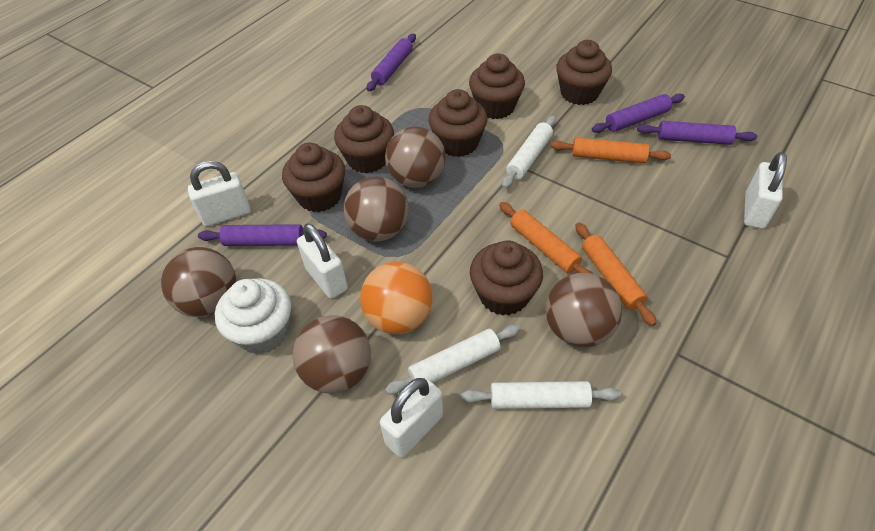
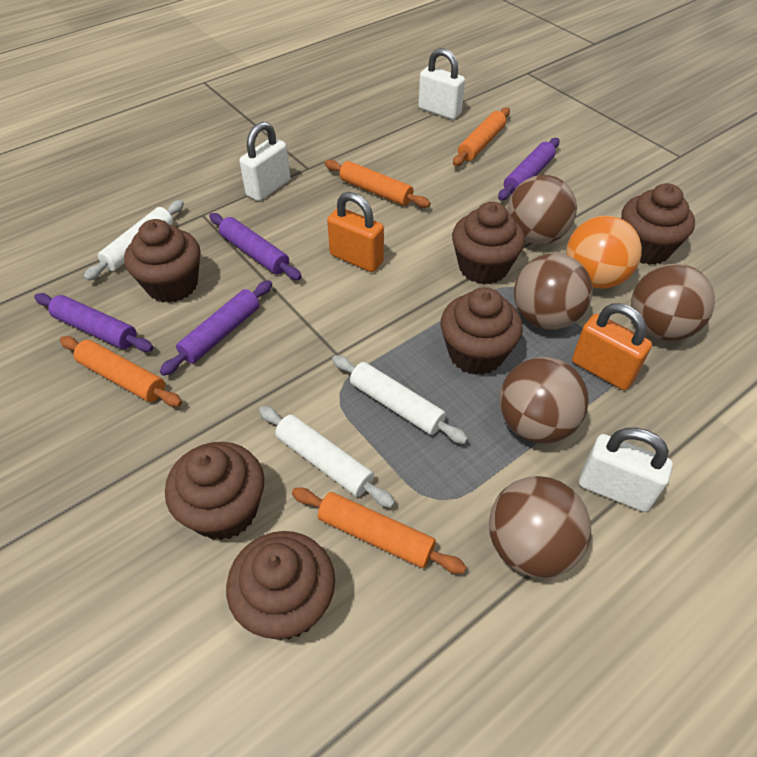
orange padlock: none = 0 -> [327,192,384,272] [572,303,652,390] = 2
orange rolling pin: [499,202,593,274] [551,137,671,163] [575,223,657,326] = 3 -> [60,336,182,407] [292,488,467,574] [325,160,431,208] [453,107,510,166] = 4
white cupcake: [215,278,291,354] = 1 -> none = 0
white padlock: [188,161,251,227] [297,223,348,299] [380,378,443,458] [744,152,787,229] = 4 -> [239,122,290,201] [418,48,465,120] [579,428,673,512] = 3

